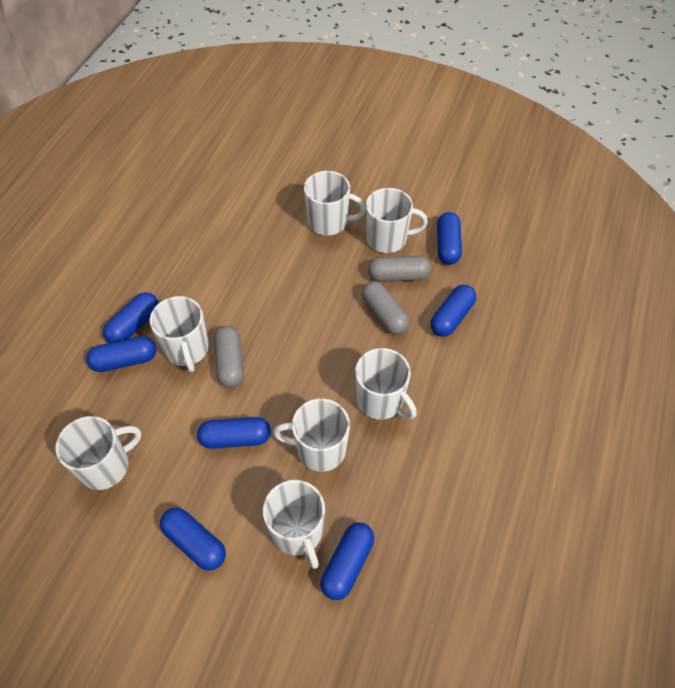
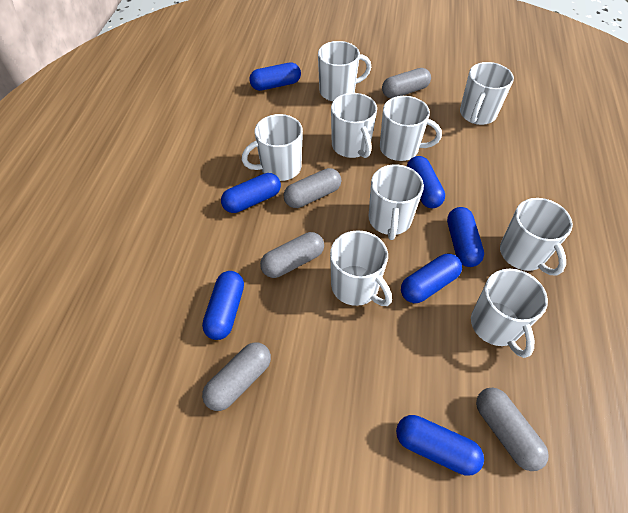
grey capsule: [214,326,244,388] [361,281,409,334] [368,256,431,282] = 3 -> [202,342,271,411] [260,232,324,278] [284,168,341,208] [382,68,431,98] [476,387,549,471] = 5
white mug: [56,416,141,490] [150,296,209,372] [263,480,325,569] [273,399,350,472] [304,171,366,235] [355,348,417,420] [366,188,428,253] = 7 -> [242,114,303,181] [318,41,371,101] [330,230,392,306] [331,93,377,158] [369,165,424,240] [380,96,442,161] [460,62,514,125] [471,269,548,358] [500,198,573,276] = 9

